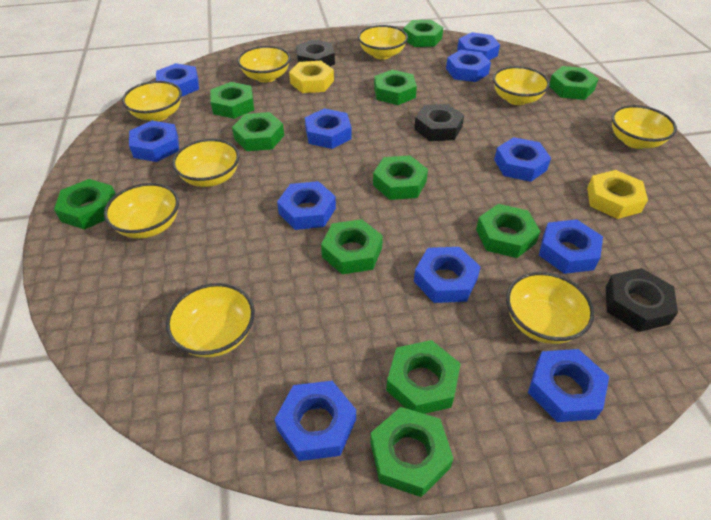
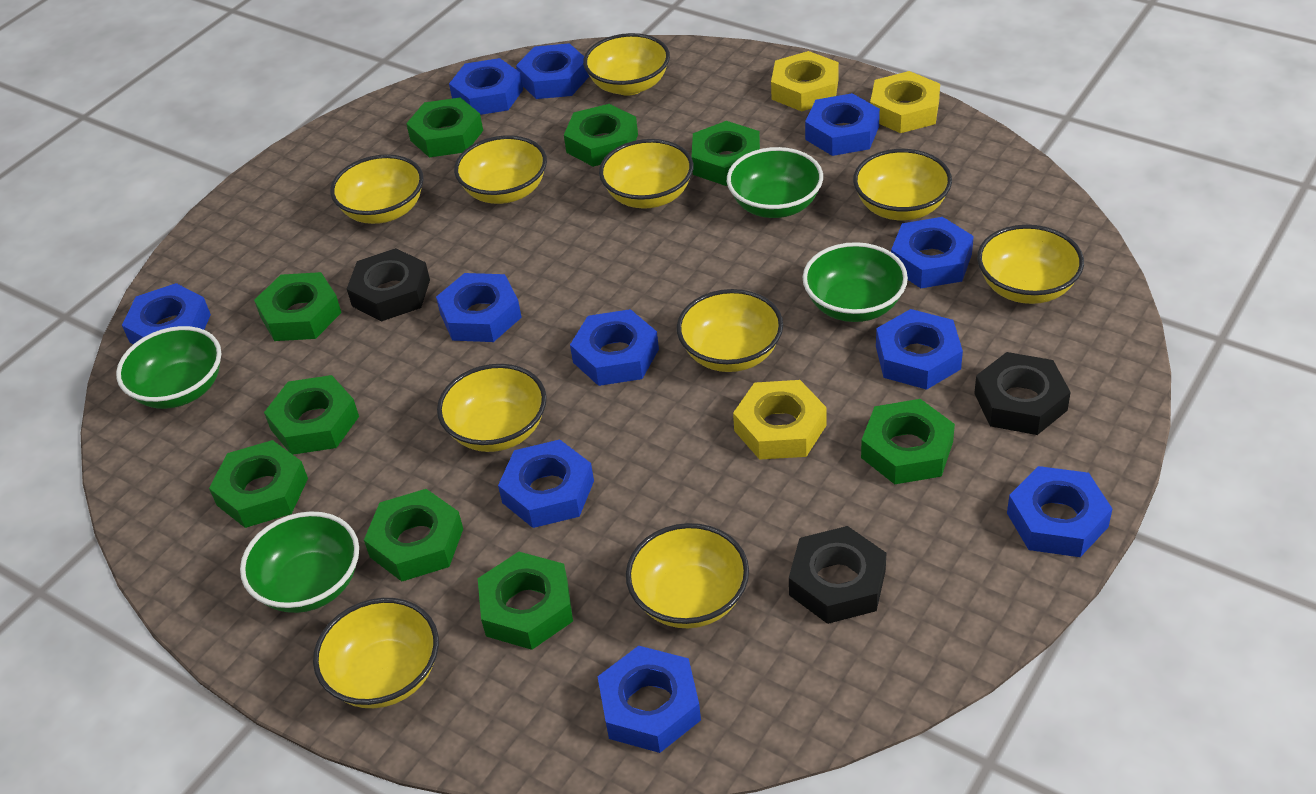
green bowl: none = 0 -> [116,326,221,409] [240,511,359,613] [727,147,823,218] [803,242,908,322] = 4
green nut: [54,179,116,230] [211,82,254,119] [232,112,284,151] [321,219,383,274] [370,407,454,497] [373,155,428,200] [374,70,417,105] [386,340,461,414] [403,20,443,47] [476,204,540,258] [550,66,599,100] = 11 -> [209,440,308,528] [254,272,342,341] [264,375,359,455] [364,489,463,581] [406,97,483,157] [478,552,573,650] [564,104,638,167] [691,121,760,186] [861,399,955,484] = 9
yellow bowl: [104,183,179,239] [122,81,182,121] [166,283,255,357] [172,139,240,187] [237,46,291,83] [358,25,408,59] [493,66,550,105] [506,272,594,344] [612,105,677,149] = 9 -> [313,598,439,708] [330,154,424,224] [437,364,547,452] [454,135,547,204] [583,33,670,96] [599,139,693,209] [626,523,749,628] [677,289,783,372] [853,149,952,220] [977,225,1084,304] = 10
yellow nut: [289,61,334,93] [587,170,648,219] = 2 -> [733,380,827,460] [771,51,839,112] [870,71,940,133] = 3

